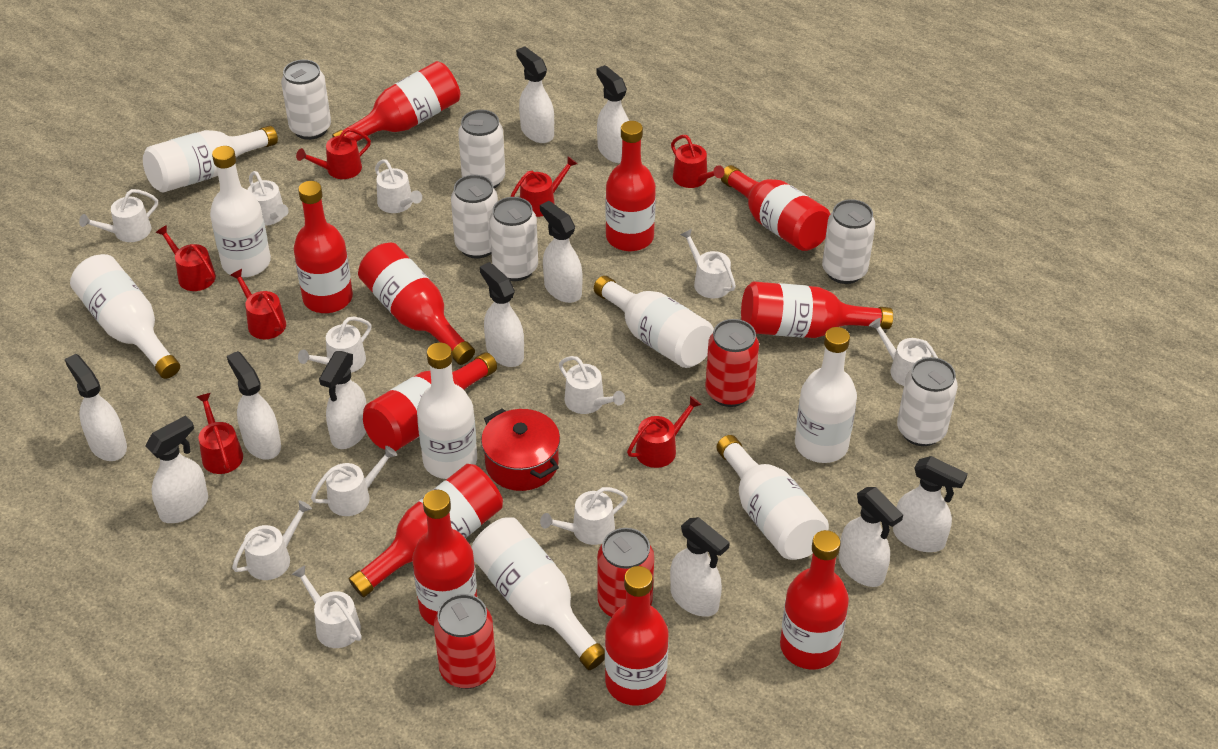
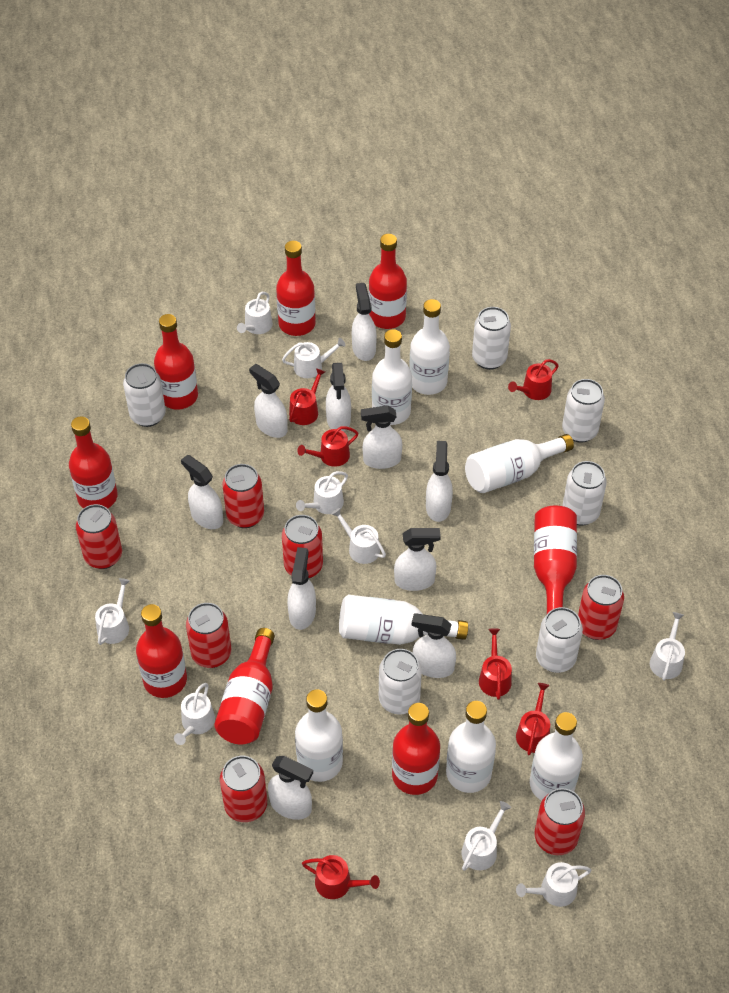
red bottle: [294,181,353,313] [332,61,461,142] [348,464,503,598] [358,243,475,365] [363,353,497,451] [412,490,477,626] [605,121,656,251] [605,566,669,706] [721,165,830,251] [741,281,893,338] [780,530,849,670] = 11 -> [69,416,118,508] [136,604,187,698] [154,314,198,410] [214,628,275,744] [276,241,316,336] [369,234,407,329] [392,703,440,795] [534,506,577,614] = 8
red can: [434,594,496,689] [597,528,654,617] [705,319,759,407] = 3 -> [76,504,122,569] [186,603,231,668] [220,756,267,822] [222,464,264,528] [282,515,323,578] [534,788,585,855] [578,575,624,640] = 7
red pot: [481,408,560,491] = 1 -> none = 0
red watering can: [156,225,216,291] [197,393,243,474] [230,269,286,339] [296,128,371,179] [510,156,577,217] [627,396,702,468] [671,135,725,188] = 7 -> [289,368,325,425] [297,426,358,467] [302,855,380,899] [479,628,512,700] [508,359,559,400] [516,683,550,756] = 6
white bottle: [70,254,180,379] [143,126,278,193] [210,146,271,277] [417,343,477,479] [471,517,605,670] [594,276,714,368] [717,435,829,560] [795,327,857,463] = 8 -> [295,689,343,782] [339,595,468,645] [372,329,412,425] [409,299,450,395] [446,701,496,793] [465,434,574,493] [530,712,583,801] = 7
white spray bottle: [65,354,127,461] [145,416,208,523] [227,351,281,460] [319,351,367,449] [480,262,524,367] [516,46,554,143] [540,201,583,303] [597,65,629,163] [670,517,730,617] [839,487,903,587] [893,456,968,552] = 11 -> [181,455,223,529] [249,364,288,438] [268,756,313,820] [287,547,316,630] [326,363,351,432] [352,283,377,361] [361,405,402,469] [394,528,441,591] [412,613,456,678] [426,441,453,522] = 10
white watering can: [79,189,158,242] [232,500,312,580] [247,171,289,226] [292,565,362,648] [298,317,372,373] [311,446,397,516] [375,159,422,213] [540,487,628,545] [559,356,625,414] [680,229,736,298] [869,318,938,386] = 11 -> [95,578,130,645] [174,683,215,745] [237,292,273,334] [282,338,346,378] [296,471,348,514] [331,508,386,564] [462,801,511,871] [516,862,591,907] [650,612,685,681] = 9

